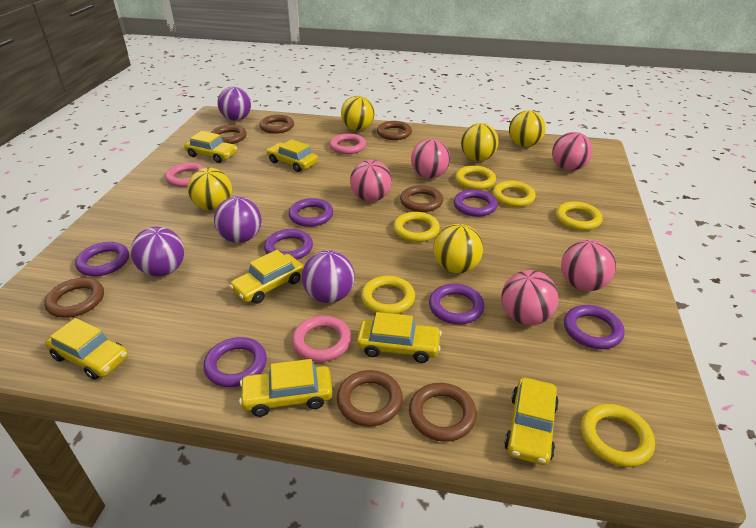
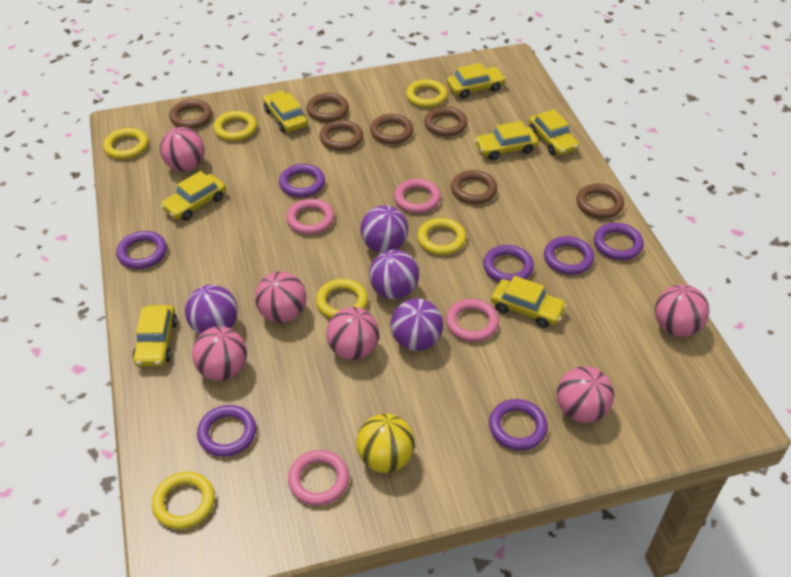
pink ball: [350,160,392,202] [411,139,450,178] [501,270,559,325] [552,132,593,171] [561,240,616,291] = 5 -> [160,127,205,171] [192,326,247,381] [255,272,306,323] [326,307,379,360] [557,366,614,423] [655,284,709,337] = 6
pink ring: [165,163,205,187] [292,316,351,362] [329,133,366,154] = 3 -> [286,199,334,235] [288,450,349,506] [394,179,441,213] [446,299,499,342] = 4
yellow ball: [188,167,232,210] [341,96,375,131] [433,224,484,273] [461,123,499,161] [509,110,546,147] = 5 -> [356,413,415,473] = 1

